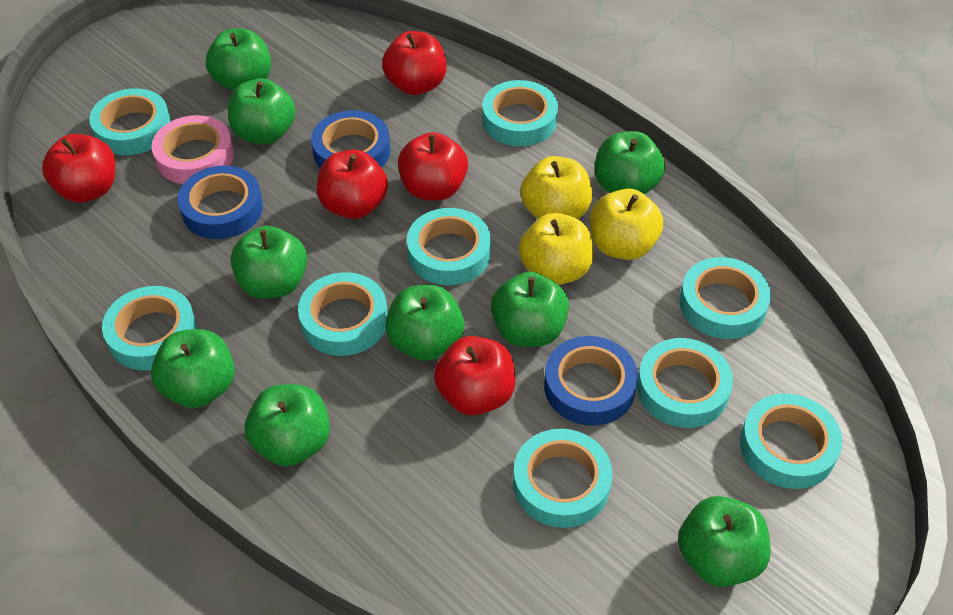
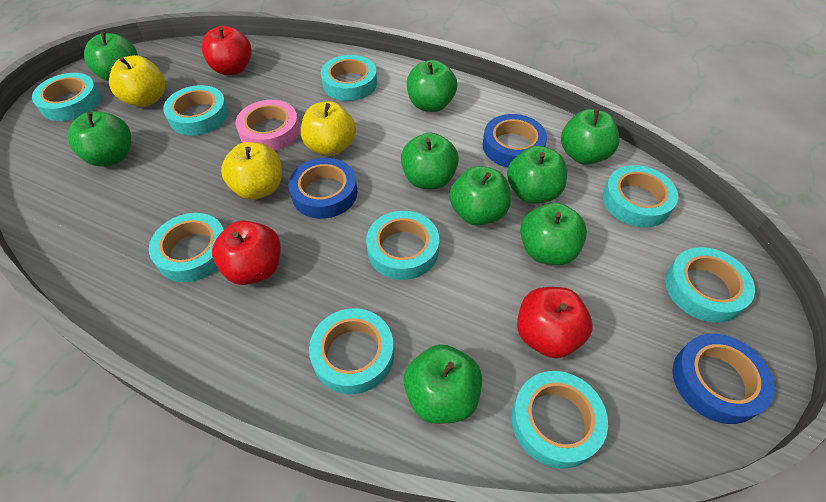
red apple: [42,134,116,203] [317,149,388,219] [382,31,447,95] [398,132,468,201] [434,336,515,415] = 5 -> [202,26,252,75] [212,220,281,285] [517,287,593,358] = 3

